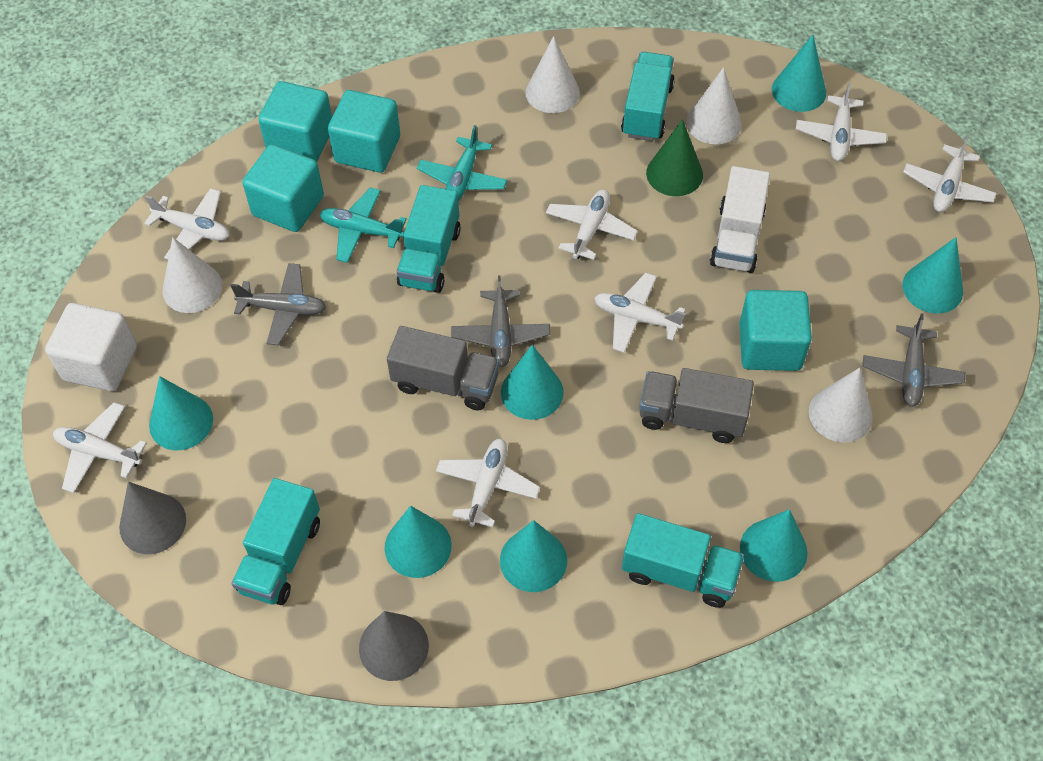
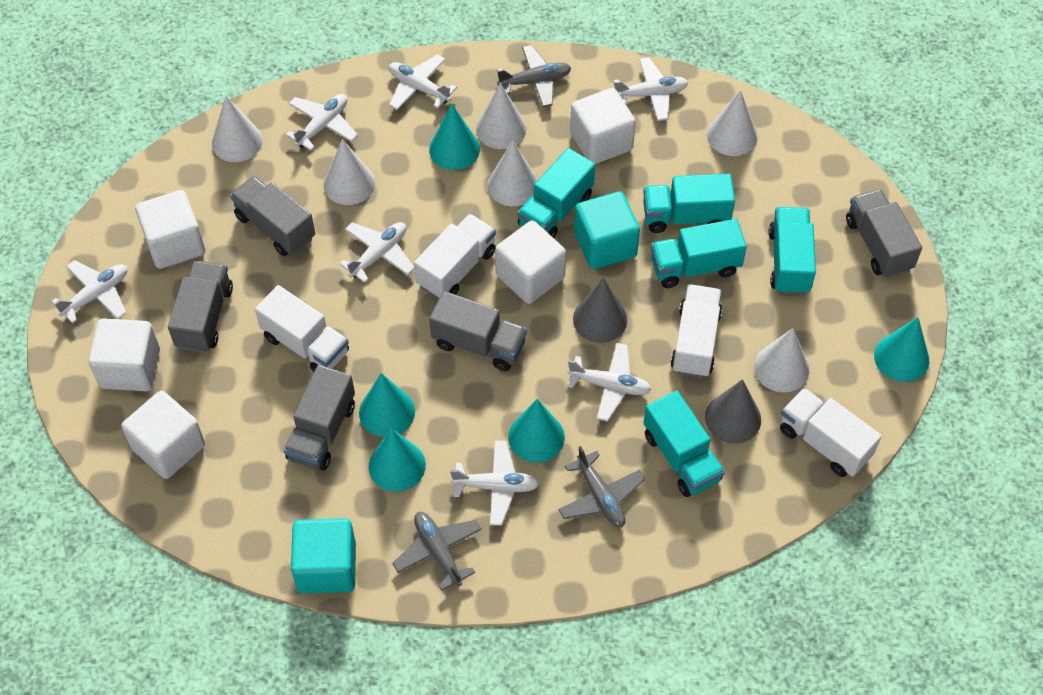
green cone: [646,119,703,196] = 1 -> none = 0
grey truck: [387,326,500,410] [639,368,754,443] = 2 -> [168,261,233,352] [230,176,315,256] [284,365,355,471] [429,291,527,371] [846,189,922,278] = 5
turquoise cone: [149,376,213,450] [385,506,452,578] [500,520,567,592] [501,345,564,420] [740,509,808,582] [772,35,826,112] [902,237,963,314] = 7 -> [359,373,415,437] [369,428,426,492] [429,104,480,170] [508,399,565,462] [874,317,929,382] = 5
turquoise cube: [243,144,324,232] [259,81,332,162] [328,90,400,172] [739,290,812,371] = 4 -> [291,518,356,594] [574,191,640,269] = 2
turquoise plane: [320,188,407,263] [417,125,507,201] = 2 -> none = 0
turquoise truck: [232,478,320,605] [397,185,461,293] [621,52,675,141] [622,513,744,608] = 4 -> [517,148,595,238] [643,174,735,233] [643,391,725,497] [651,219,747,288] [769,207,816,295] = 5
white cone: [162,237,222,313] [525,36,580,113] [686,67,742,144] [809,368,873,442] = 4 -> [212,96,263,162] [324,139,375,205] [476,83,527,149] [487,140,538,206] [707,90,758,156] [754,328,809,393] = 6
white cube: [45,303,137,391] = 1 -> [88,318,160,391] [122,391,205,479] [135,190,205,269] [495,221,566,304] [570,88,636,164] = 5
white truck: [710,166,770,273] = 1 -> [255,285,349,372] [414,214,496,299] [670,284,722,378] [780,388,882,477] = 4

